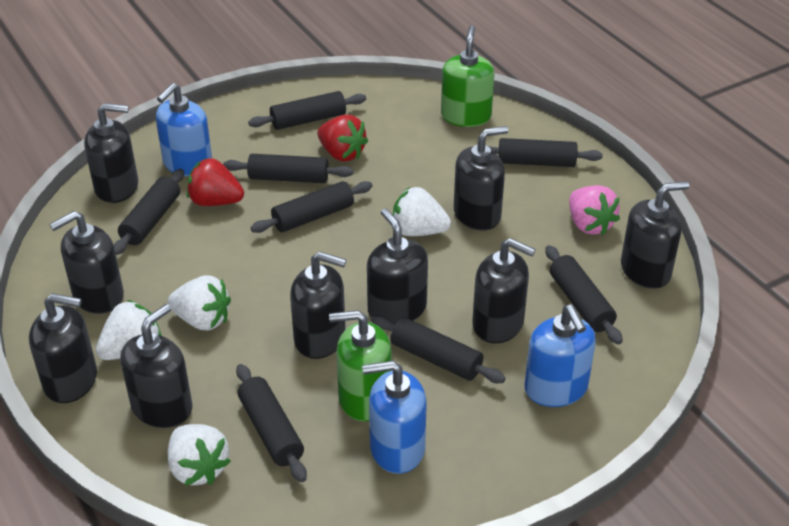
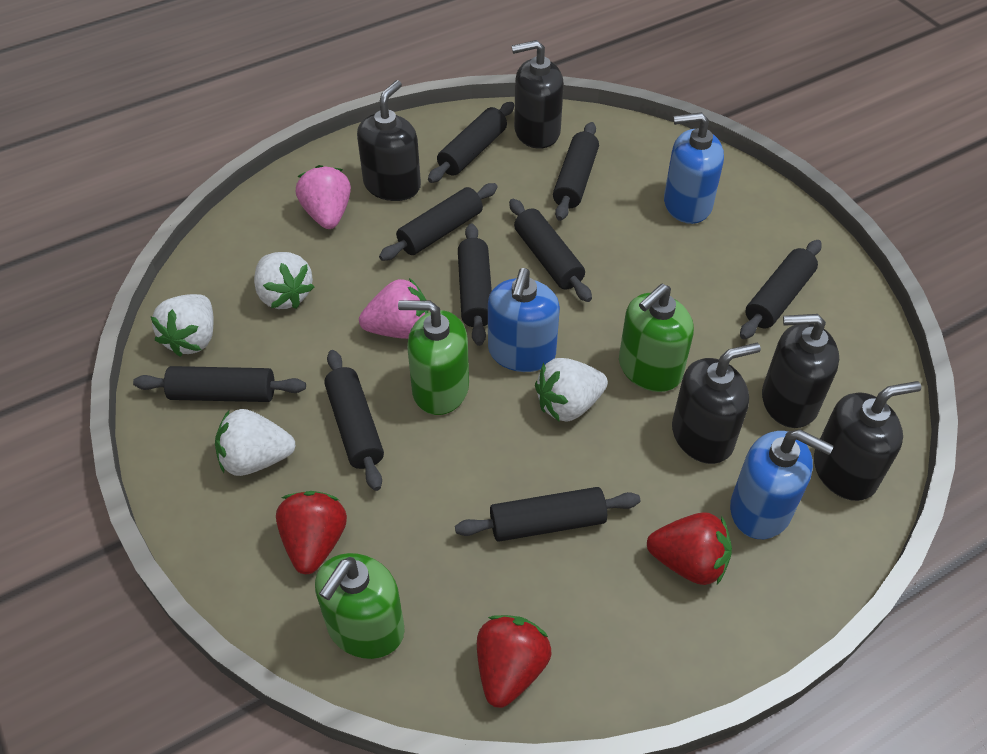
black rolling pin: [114,169,184,255] [223,154,353,183] [236,364,307,482] [248,91,366,130] [251,181,373,233] [371,315,506,383] [486,138,603,167] [545,245,623,345] = 8 -> [133,366,306,402] [324,350,384,491] [379,183,498,261] [428,102,514,183] [455,487,640,542] [458,223,492,346] [509,199,592,302] [553,122,599,221] [740,240,822,339] = 9
black soap dispenser: [29,293,97,403] [49,211,124,314] [84,103,138,203] [120,304,192,428] [290,251,346,359] [367,208,428,324] [454,126,508,231] [472,238,536,343] [621,181,689,289] = 9 -> [357,80,421,201] [512,40,564,149] [672,343,761,464] [762,314,839,428] [814,381,921,501] = 5
green soap dispenser: [329,310,392,422] [441,25,494,127] = 2 -> [315,553,405,659] [398,300,469,415] [619,284,694,392] = 3
pink strawberry: [569,185,620,235] = 1 -> [296,165,351,229] [359,278,428,339] = 2
red strawberry: [187,158,244,206] [317,115,368,161] = 2 -> [276,491,347,574] [477,615,551,708] [647,512,732,585] = 3

